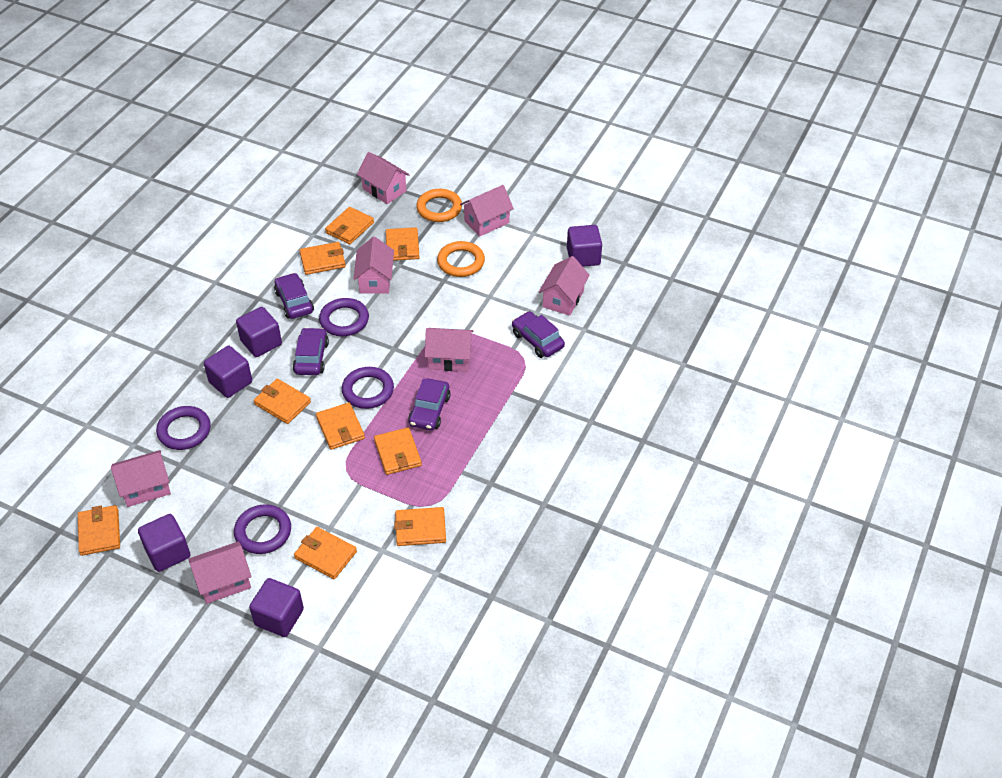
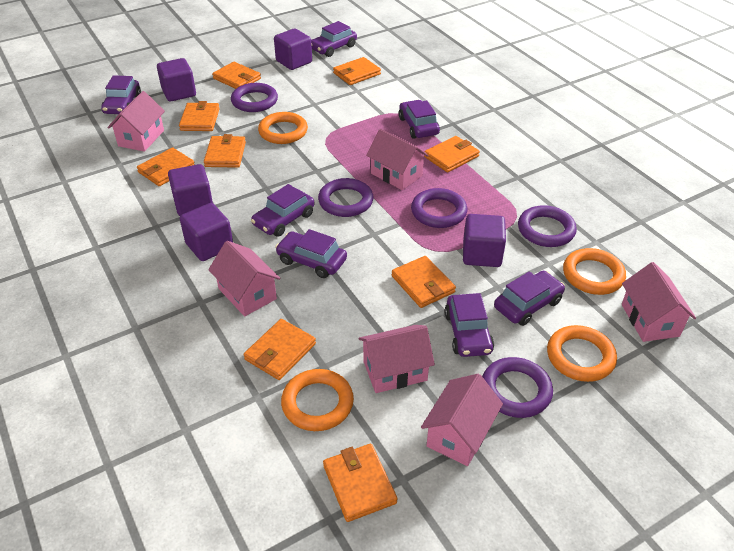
orange ring: [416,189,462,222] [437,241,485,277] = 2 -> [258,112,308,144] [281,369,354,431] [547,325,617,382] [563,248,626,295] = 4
pink house: [111,450,171,507] [189,541,251,604] [353,237,394,294] [357,152,410,204] [425,328,474,372] [460,185,514,236] [539,256,590,316] = 7 -> [108,91,165,152] [208,241,281,316] [359,325,435,393] [366,129,429,190] [421,374,503,466] [622,262,696,342] = 6
purple car: [274,273,314,319] [293,327,329,375] [408,378,451,430] [512,311,565,358] = 4 -> [101,75,141,114] [251,184,314,237] [275,229,347,278] [311,21,357,57] [399,100,440,139] [445,293,494,357] [494,271,565,326] = 7
purple ring: [156,406,211,450] [234,504,291,554] [319,298,369,336] [342,367,394,409] = 4 -> [231,83,278,112] [318,178,374,217] [411,188,467,228] [482,357,553,418] [518,205,577,247] = 5

